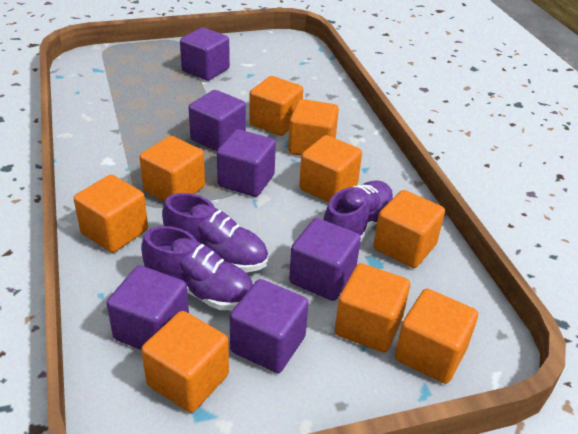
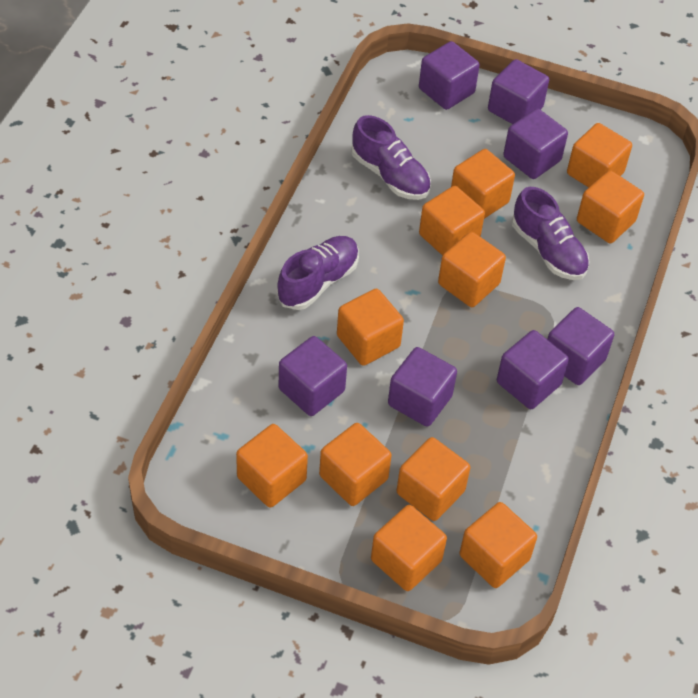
orange cube: [74,175,148,253] [139,136,205,201] [141,311,229,413] [249,76,303,136] [288,99,339,156] [299,135,362,202] [335,263,410,353] [373,190,445,268] [395,289,478,384] = 9 -> [236,424,308,508] [319,423,392,506] [337,289,404,366] [371,505,447,591] [396,437,470,521] [419,186,485,256] [438,232,506,307] [451,149,515,219] [460,502,537,588] [567,123,632,187] [577,171,644,243] = 11
purple cube: [106,265,189,350] [180,28,230,81] [189,90,246,151] [217,129,276,197] [230,279,309,373] [289,218,361,301] = 6 -> [279,336,347,416] [388,347,457,427] [419,41,480,110] [488,59,549,124] [497,330,569,409] [503,109,568,179] [547,307,614,385] = 7

